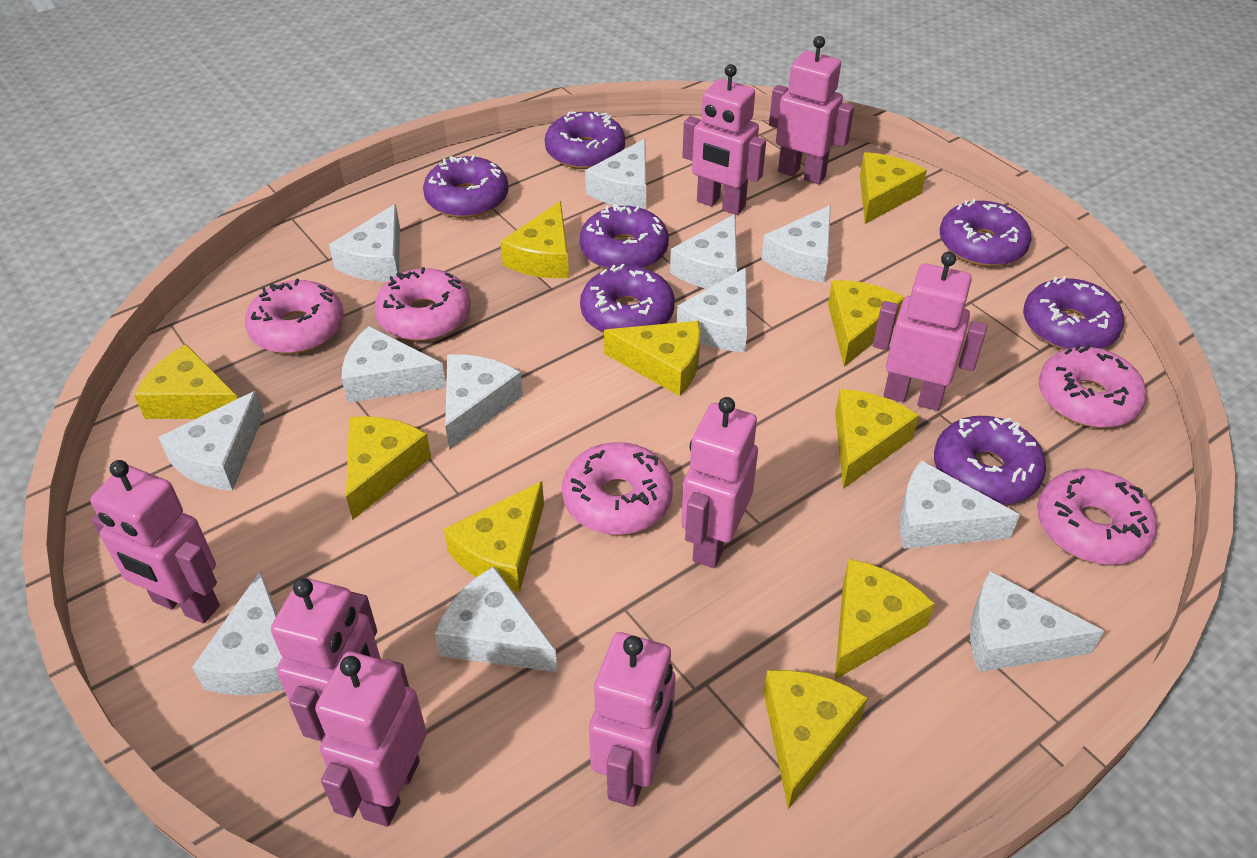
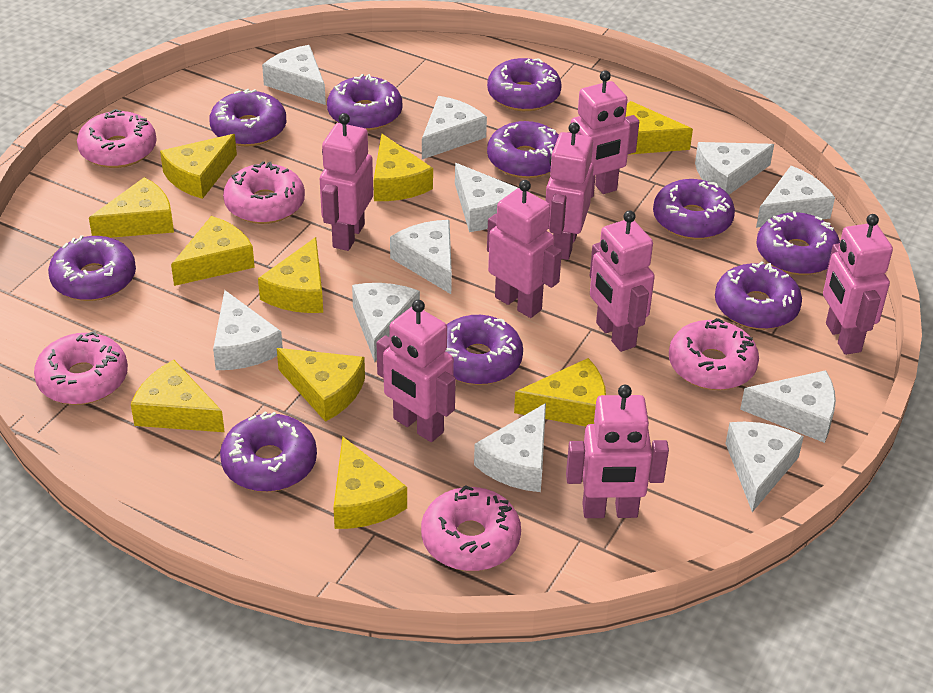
purple donut: [423,155,509,218] [545,112,625,169] [580,204,669,269] [580,264,675,333] [934,416,1046,505] [940,199,1032,267] [1023,276,1124,350] = 7 -> [48,235,136,301] [209,89,286,147] [220,412,317,492] [327,74,402,131] [445,315,523,385] [487,58,562,111] [487,121,559,178] [653,179,735,240] [715,261,802,330] [756,211,840,275] = 10
white cheese: [158,391,264,491] [192,571,284,695] [329,204,400,282] [342,326,446,403] [435,566,557,672] [445,354,523,450] [585,139,646,209] [670,214,737,289] [677,268,748,352] [761,205,831,283] [899,460,1020,549] [970,571,1104,672] = 12 -> [213,290,283,370] [262,45,326,105] [352,283,420,362] [390,220,452,294] [422,96,487,159] [455,163,518,232] [474,403,546,492] [695,142,774,195] [725,422,804,512] [740,370,836,443] [756,166,835,228] = 11

